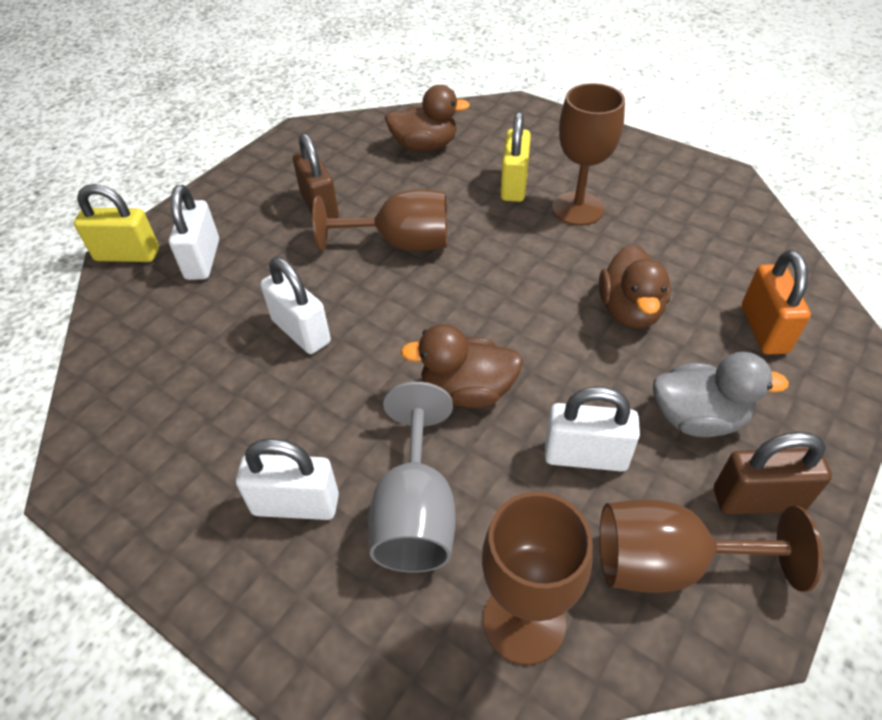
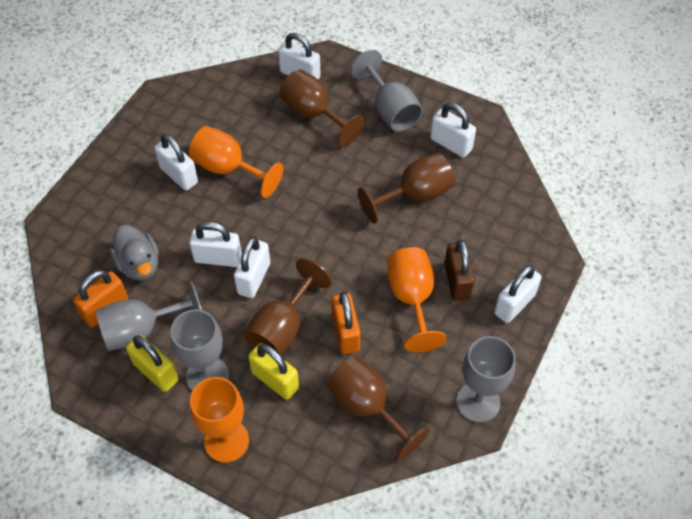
brown duck: [385,85,470,152] [400,324,523,408] [599,244,671,328] = 3 -> none = 0
brown padlock: [293,133,339,218] [714,432,832,514] = 2 -> [444,240,475,301] = 1
grey goblet: [368,382,456,572] = 1 -> [95,281,202,351] [170,309,229,391] [351,50,422,132] [457,336,516,423] = 4
orange goblet: none = 0 -> [189,126,283,198] [190,377,249,463] [387,247,447,352] = 3
orange padlock: [742,250,811,355] = 1 -> [73,270,128,327] [331,292,361,354] = 2
white padlock: [169,185,219,280] [236,439,339,520] [260,257,331,354] [545,387,640,472] = 4 -> [154,134,198,191] [189,221,242,267] [234,237,270,298] [278,33,321,79] [430,103,476,158] [494,265,541,323] = 6

